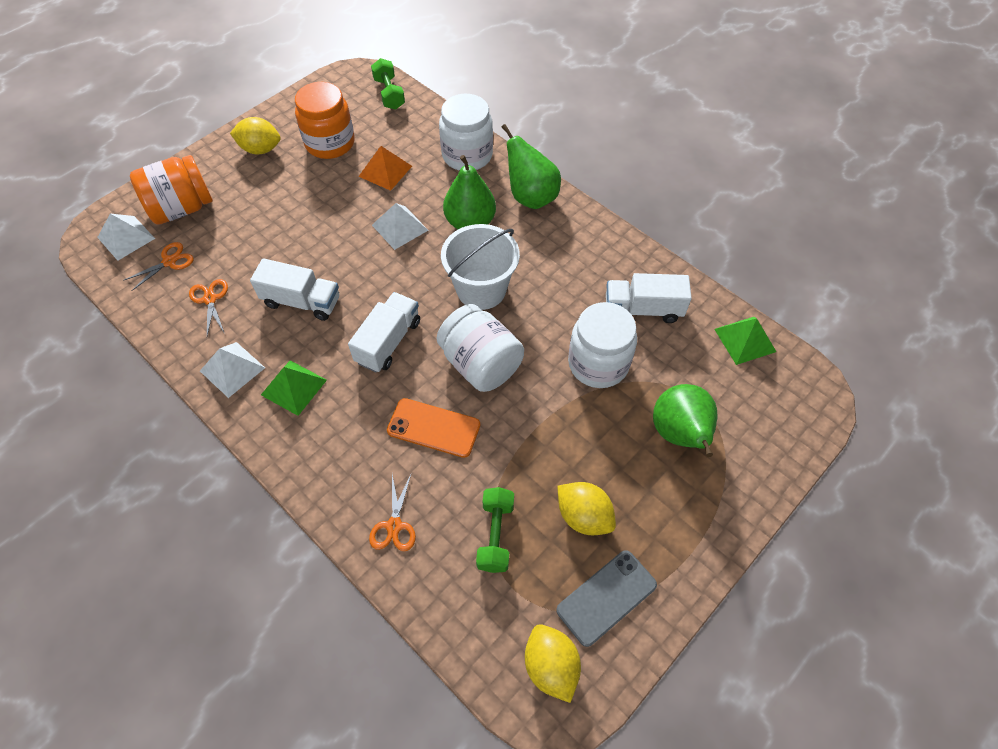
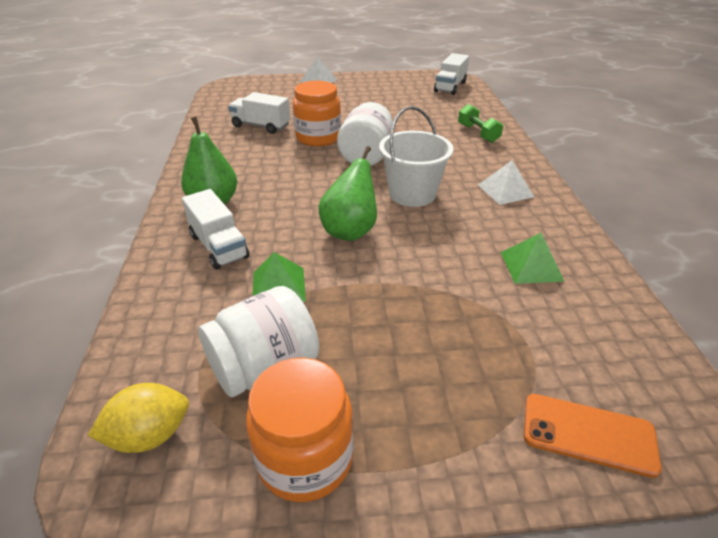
green dumbbell: [371,58,405,110] [476,487,514,573] = 2 -> [458,104,503,143] = 1
green pear: [443,155,496,229] [501,124,561,209] [653,384,718,457] = 3 -> [181,117,237,205] [319,146,377,241] = 2
grey phone: [556,550,657,647] = 1 -> none = 0
orange pyramid: [358,146,412,191] = 1 -> none = 0
orange scissors: [123,242,194,291] [189,279,228,336] [369,474,416,551] = 3 -> none = 0
white jar: [436,304,524,392] [439,94,493,171] [568,302,637,388] = 3 -> [198,286,319,397] [337,102,393,166] = 2
white pyramid: [97,214,155,261] [200,342,265,398] [372,203,428,250] = 3 -> [300,57,338,83] [478,160,534,205] = 2
yellow lemon: [230,117,281,154] [525,624,581,703] [558,482,616,535] = 3 -> [88,383,189,453] = 1

